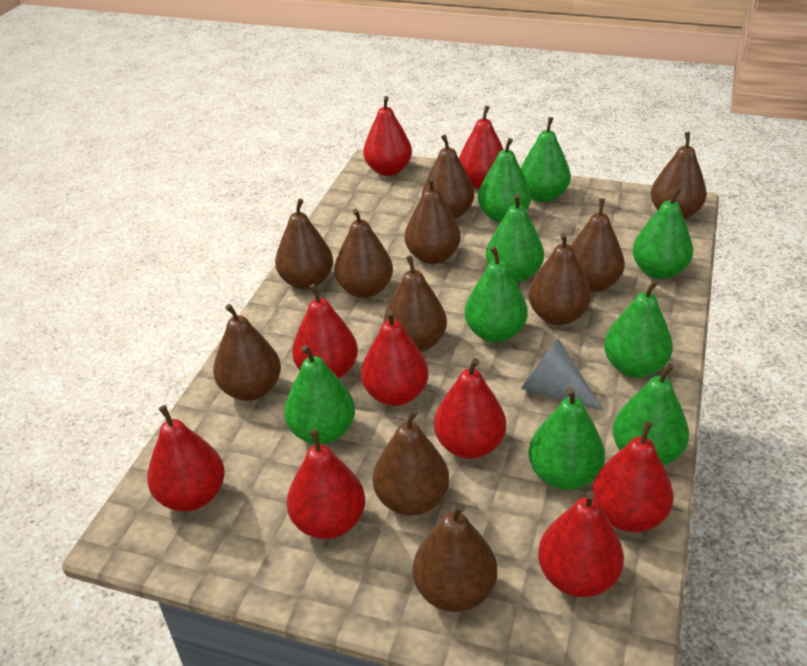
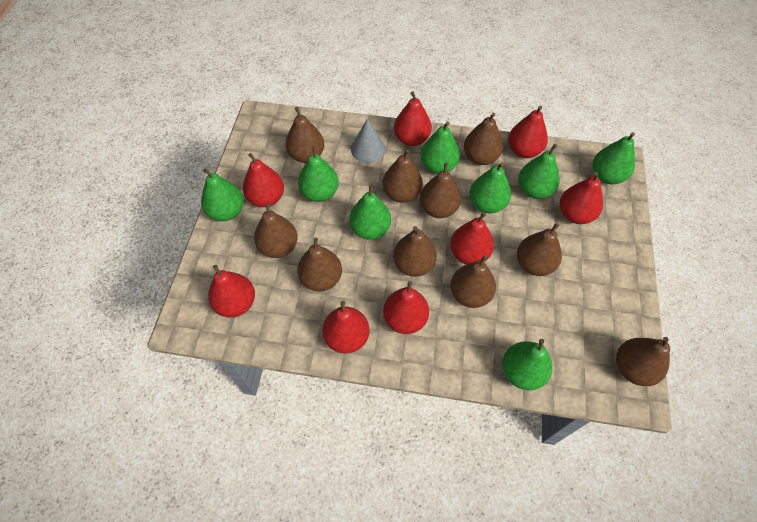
brown pear: [213,304,281,401] [275,199,333,290] [334,208,393,298] [373,409,449,516] [384,255,447,352] [405,177,461,264] [413,503,497,612] [422,135,474,219] [528,233,591,325] [571,198,625,292] [651,132,707,219] = 11 -> [254,203,298,258] [285,107,324,163] [297,238,342,292] [382,149,423,203] [393,226,437,277] [420,163,461,218] [450,255,496,308] [464,113,503,165] [517,223,562,276] [616,337,670,386] = 10
green pear: [284,345,355,444] [464,246,528,343] [478,138,531,223] [486,194,544,283] [521,117,571,202] [528,387,605,490] [604,280,673,378] [612,363,689,466] [632,187,693,279] = 9 -> [201,168,244,221] [298,146,339,202] [349,185,391,240] [420,121,460,174] [470,162,511,213] [502,339,553,390] [518,144,560,199] [593,132,635,184] = 8
red pear: [147,405,225,511] [287,429,365,539] [292,284,358,378] [361,310,429,406] [363,96,412,176] [434,358,506,459] [459,106,504,189] [538,491,624,597] [592,421,673,533] = 9 -> [208,265,255,318] [243,153,284,207] [322,301,369,353] [383,281,429,334] [394,91,432,146] [450,212,494,264] [508,106,548,158] [560,172,603,224] = 8

